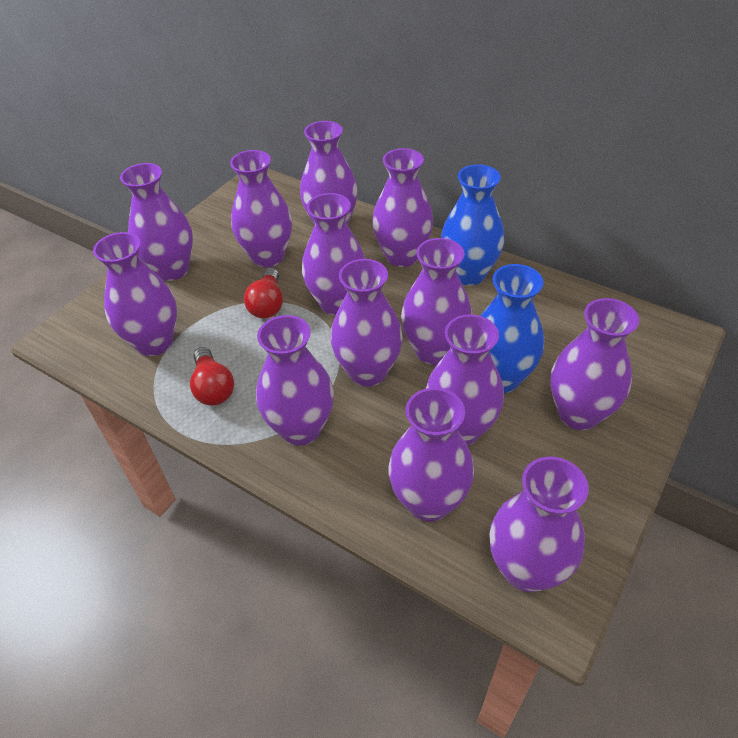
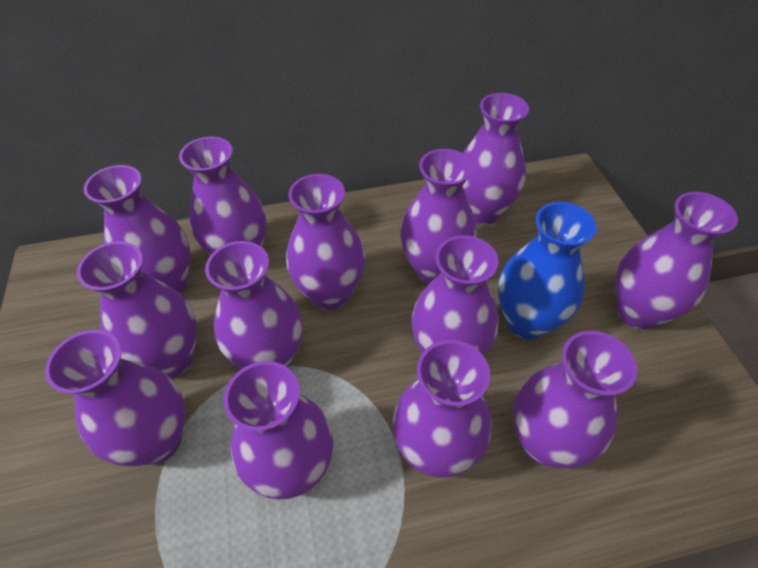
blue vase: [441,165,504,286] [480,264,544,393] = 2 -> [498,202,597,339] = 1
red light bulb: [190,347,234,405] [244,268,283,319] = 2 -> none = 0

